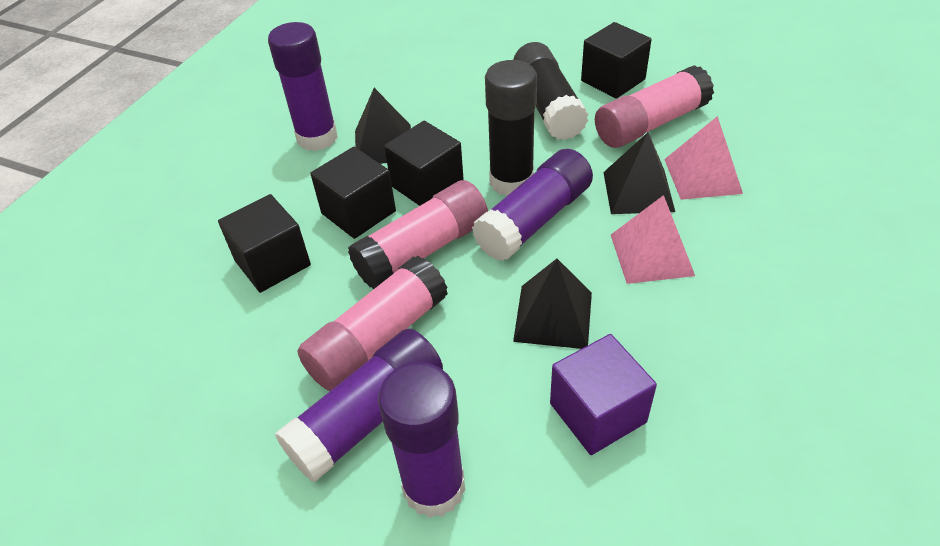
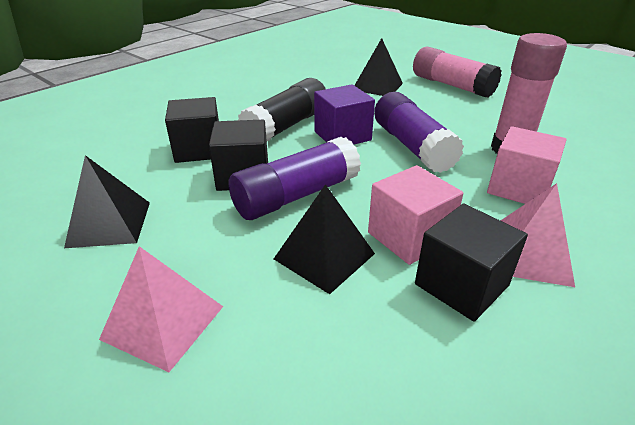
black cube: [218,194,311,293] [310,147,396,239] [384,121,464,206] [581,22,652,99] = 4 -> [165,97,219,163] [209,120,268,191] [415,204,528,322] = 3
black glue stick: [485,60,537,196] [513,42,588,140] = 2 -> [238,78,326,141] = 1
pink cube: none = 0 -> [368,165,463,265] [487,126,567,204] = 2
pink glue stick: [297,256,448,391] [348,180,488,289] [595,65,714,148] = 3 -> [413,46,502,98] [491,33,567,154] = 2
purple glue stick: [268,22,338,151] [275,329,443,482] [378,362,465,518] [472,149,593,261] = 4 -> [228,137,361,220] [374,92,464,173] = 2

